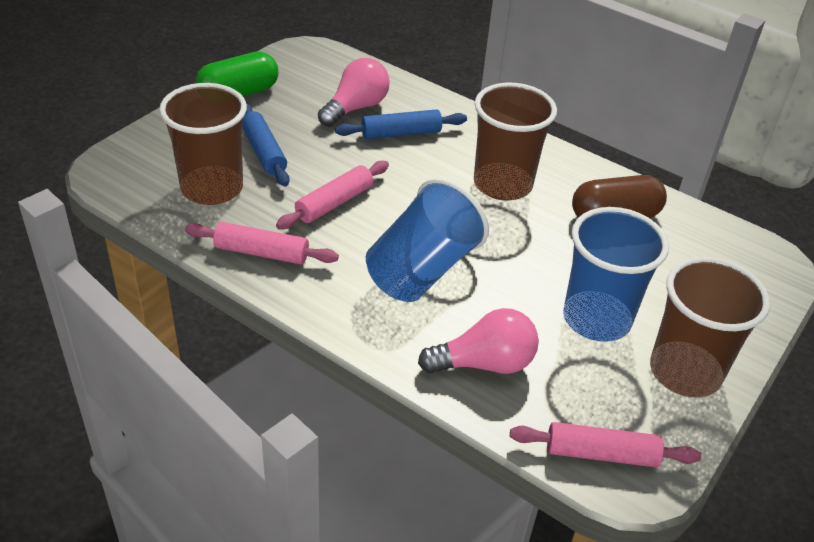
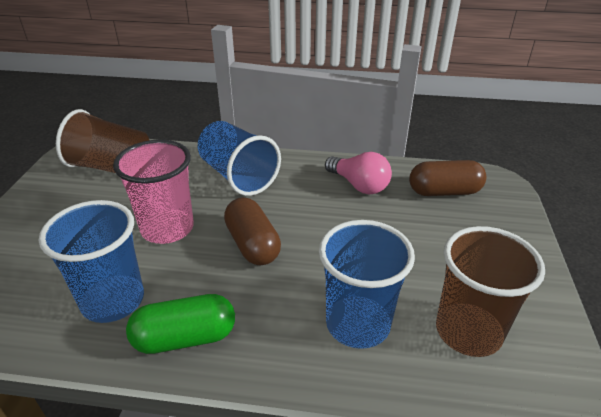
blue cup: [366,178,489,302] [563,207,669,342] = 2 -> [39,200,144,323] [198,121,281,196] [319,220,415,349] = 3
blue rolling pin: [242,103,290,186] [335,109,467,139] = 2 -> none = 0
brown capsule: [572,175,667,218] = 1 -> [224,197,281,265] [409,160,486,196] = 2
brown cup: [159,83,247,205] [474,83,557,201] [650,257,770,398] = 3 -> [56,109,149,173] [436,226,545,357] = 2
pink cup: none = 0 -> [113,140,194,244] = 1
pink light bulb: [318,58,390,127] [418,308,539,374] = 2 -> [325,152,392,195] = 1
pink rolling pin: [185,222,339,264] [276,160,389,229] [510,422,701,468] = 3 -> none = 0

